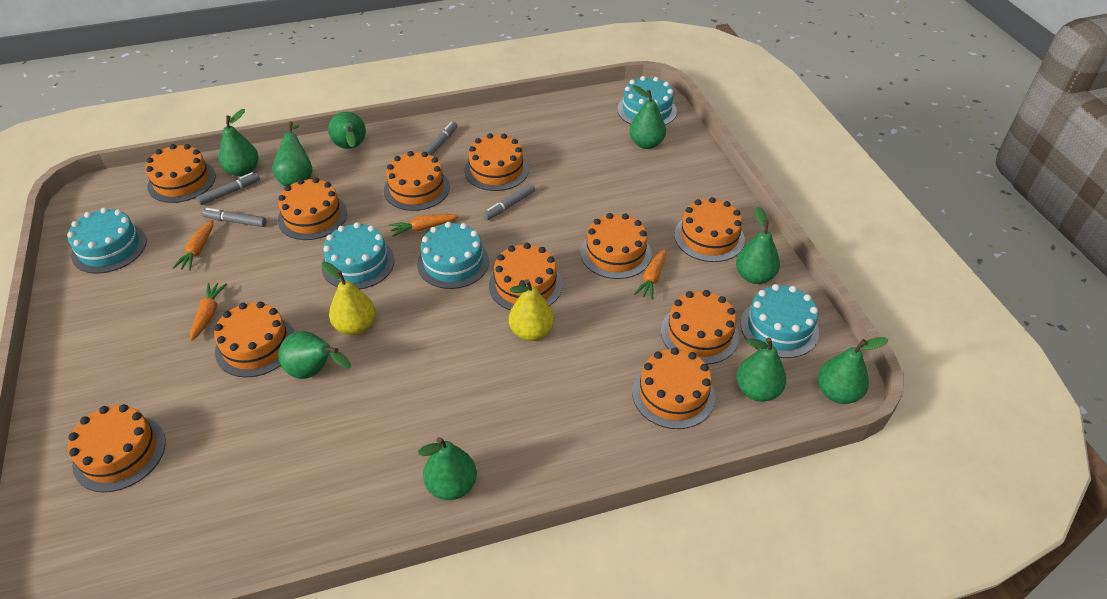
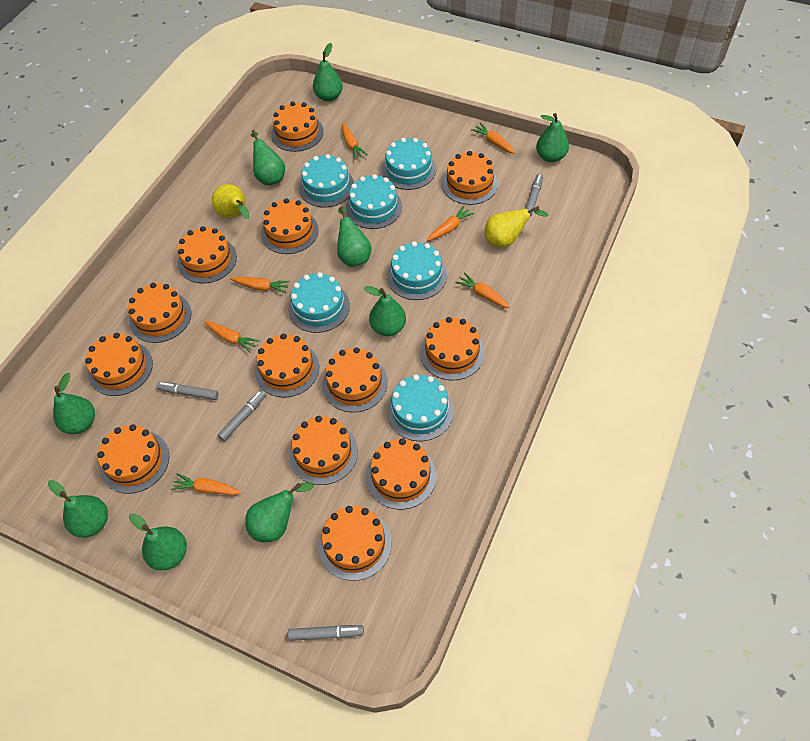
orange cake: [68,404,166,492] [146,144,216,203] [214,301,294,377] [278,177,347,240] [384,151,450,211] [465,133,529,191] [489,243,563,310] [580,213,652,279] [632,347,715,429] [661,290,739,364] [674,197,745,262] = 11 -> [85,333,153,396] [97,424,169,494] [128,283,191,343] [178,226,237,284] [255,333,319,398] [261,198,319,254] [271,102,324,152] [289,416,358,485] [318,506,392,581] [322,347,388,412] [366,438,436,510] [420,317,485,381] [442,151,498,205] = 13
orange carrot: [173,220,213,270] [190,283,227,341] [389,214,459,237] [634,248,666,300] = 4 -> [171,473,242,495] [204,321,259,353] [230,276,290,294] [342,123,368,160] [427,206,474,241] [455,272,510,308] [471,123,515,154] = 7
turquoise cake: [67,208,147,273] [322,222,395,289] [417,222,489,289] [617,76,677,125] [740,284,819,358] = 5 -> [288,272,350,333] [299,154,354,208] [346,174,402,229] [382,138,436,190] [387,241,447,300] [387,374,454,441] = 6

